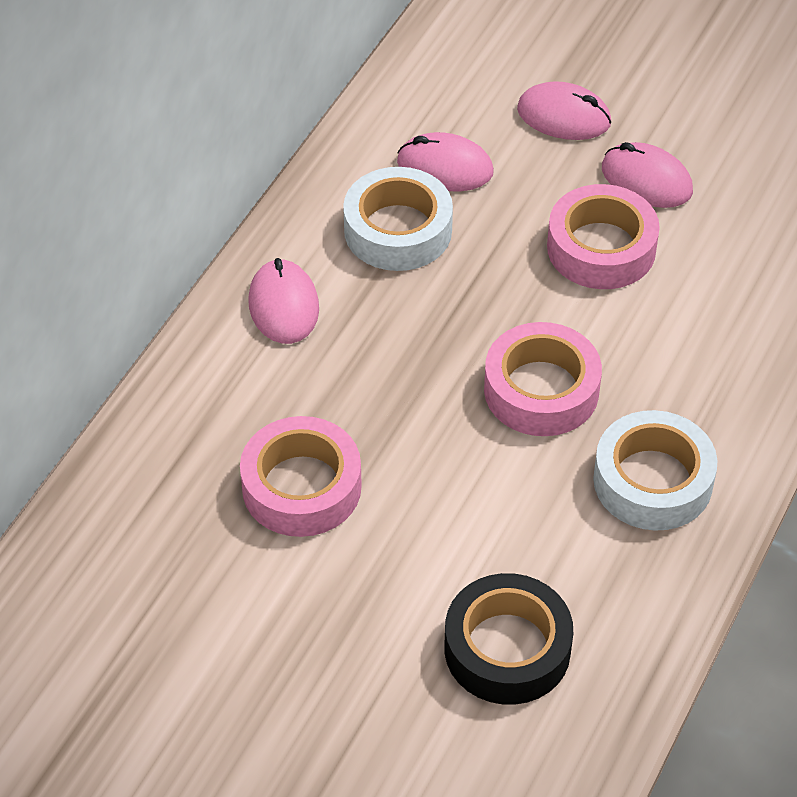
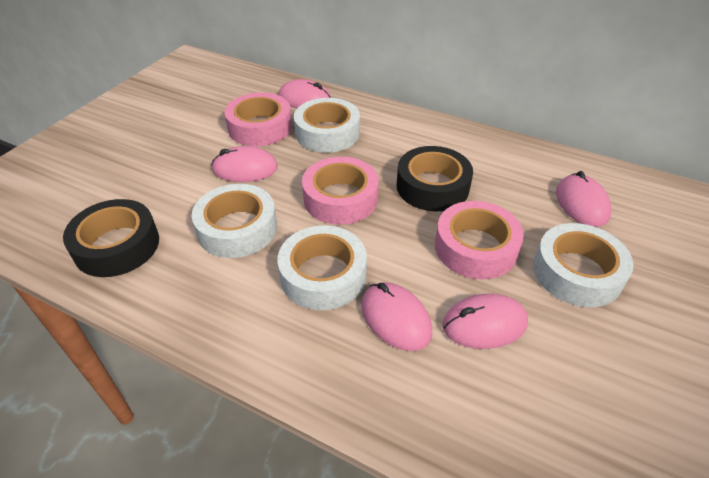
black tape: [445,573,573,705] = 1 -> [63,199,159,277] [396,146,473,211] = 2
pink mouse: [248,258,319,344] [397,132,494,191] [517,81,611,140] [602,142,693,208] = 4 -> [212,146,278,182] [278,79,331,108] [361,282,432,351] [442,294,528,349] [556,171,611,227] = 5
white tape: [343,167,453,271] [593,410,718,531] = 2 -> [192,184,277,258] [277,225,367,310] [294,98,360,153] [533,223,634,307] = 4

